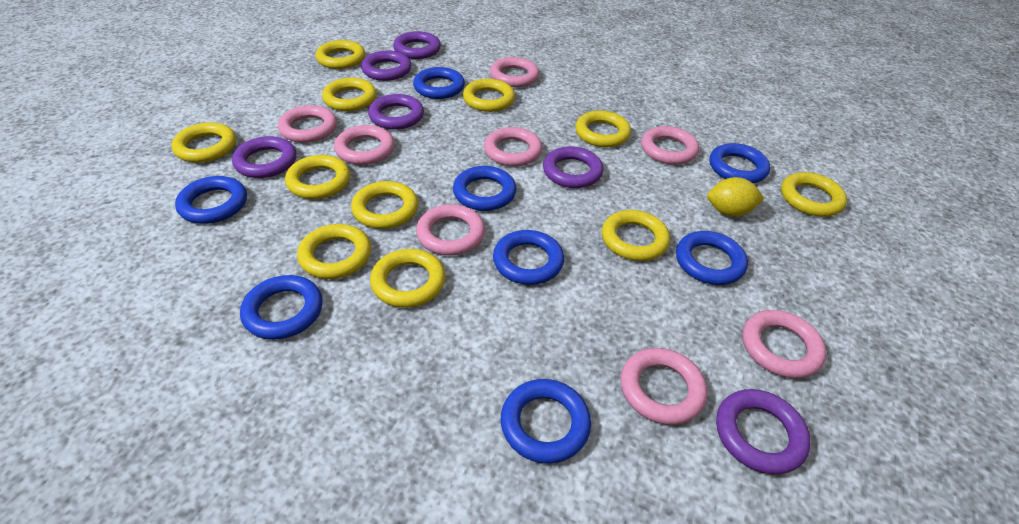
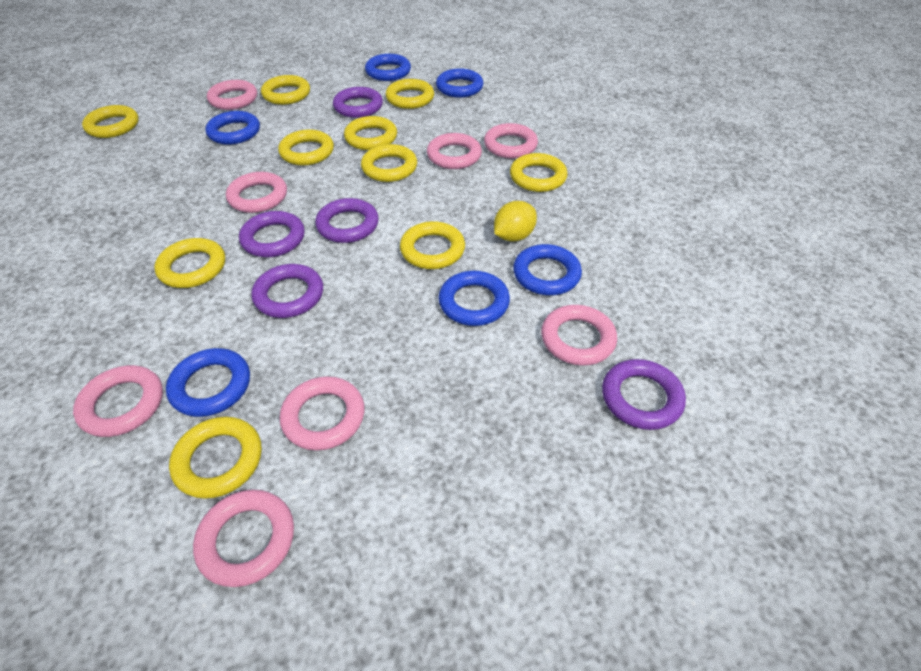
blue ring: [175,176,247,224] [240,275,323,340] [413,67,465,99] [453,166,516,211] [493,230,564,285] [501,379,591,464] [676,231,748,285] [709,143,770,183] = 8 -> [166,348,250,417] [205,111,260,145] [365,54,411,81] [436,68,484,98] [439,271,510,326] [513,244,582,295] = 6
purple ring: [232,136,296,178] [361,51,411,81] [368,94,424,130] [393,31,441,59] [543,146,603,188] [716,389,811,475] = 6 -> [239,211,305,257] [252,264,323,318] [315,198,379,243] [333,87,383,118] [602,359,686,430] = 5
yellow ring: [172,122,236,163] [285,155,350,199] [297,224,371,279] [315,40,365,69] [322,78,377,111] [351,181,418,229] [370,249,445,308] [463,79,515,112] [575,111,631,147] [602,210,670,261] [781,172,847,217] = 11 -> [82,105,139,138] [154,238,225,288] [169,417,262,499] [261,75,310,105] [278,129,334,166] [344,116,397,150] [361,144,417,182] [385,79,434,109] [400,221,465,269] [510,153,568,192] = 10

